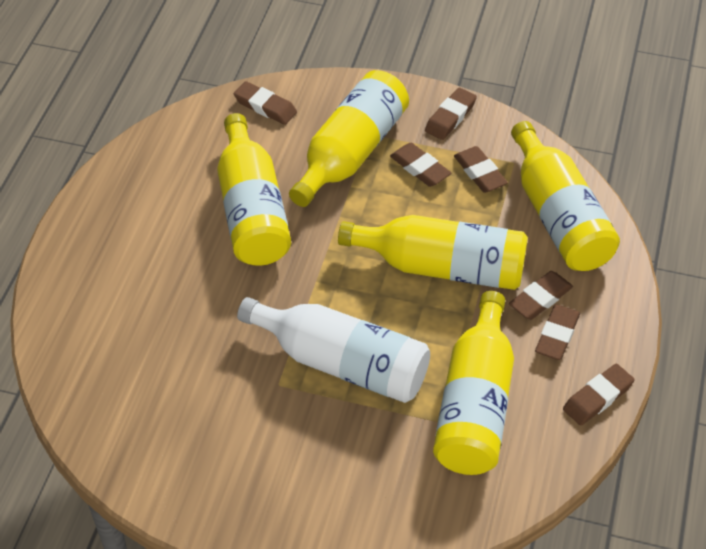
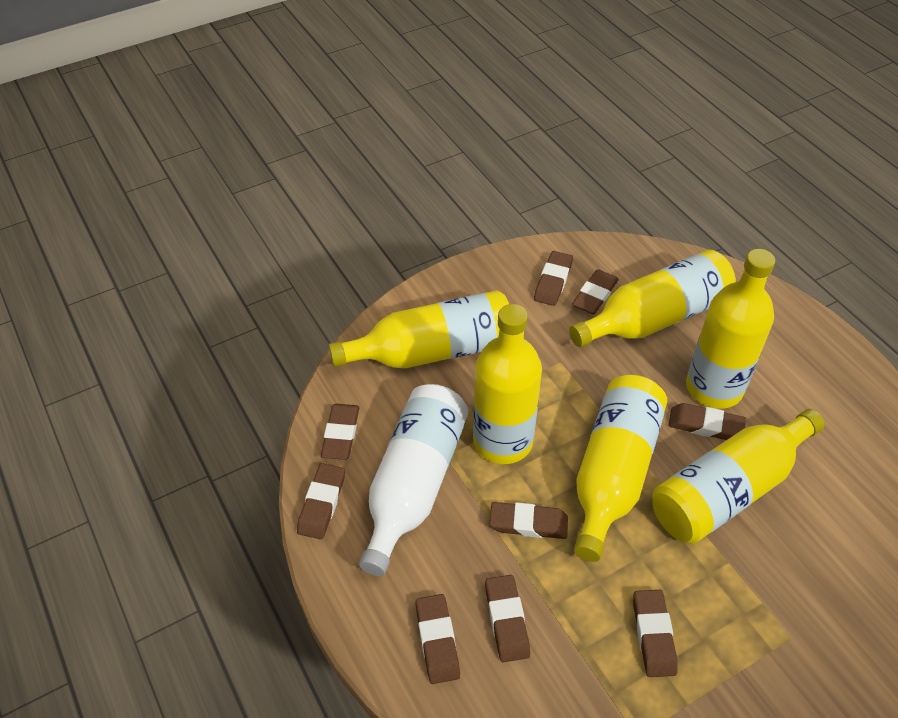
brown eraser: [233,81,297,125] [390,143,451,187] [425,88,477,140] [454,146,508,193] [509,271,573,320] [535,304,580,360] [563,364,634,426] = 7 -> [297,463,345,539] [321,404,359,460] [415,594,460,684] [485,575,530,663] [490,502,568,539] [534,251,573,306] [572,269,619,314] [633,590,678,677] [668,403,746,440] = 9
yellow bottle: [217,113,291,266] [289,70,409,207] [338,215,528,290] [433,291,514,475] [511,121,620,271] = 5 -> [329,290,509,369] [473,304,542,464] [569,250,736,347] [574,375,667,562] [652,409,825,544] [686,249,775,409] = 6

